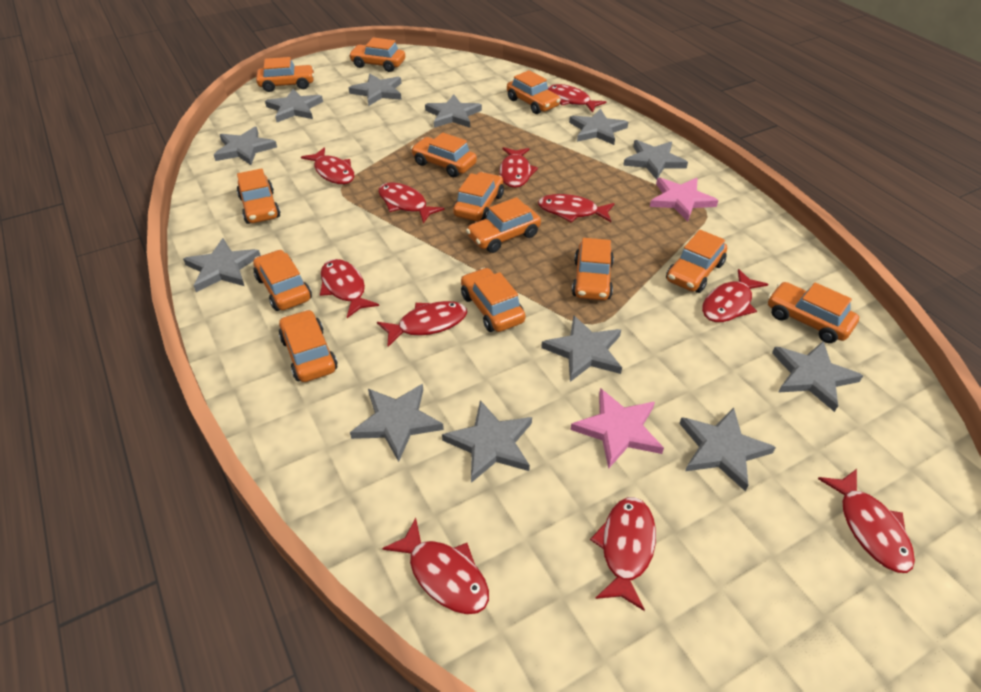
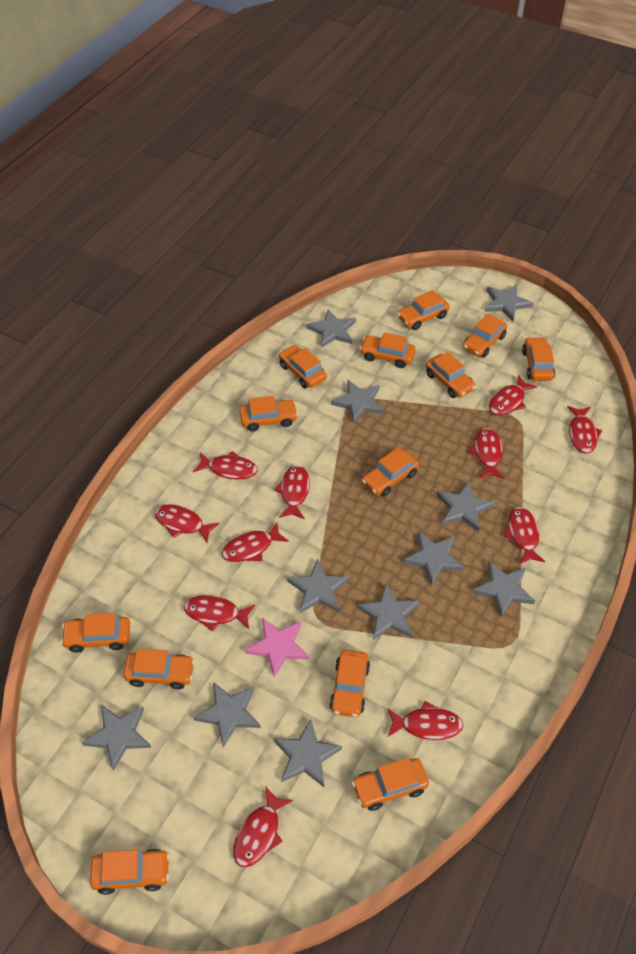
grey star: [183,238,261,292] [214,127,277,165] [265,89,323,122] [349,74,402,106] [350,384,444,462] [425,95,482,128] [442,400,532,483] [541,315,622,382] [569,109,628,145] [623,140,688,180] [679,407,776,492] [772,341,863,412] = 12 -> [82,705,151,771] [193,682,261,747] [274,719,342,787] [287,559,349,613] [306,309,356,348] [331,380,384,424] [357,583,420,640] [403,532,464,586] [437,481,495,532] [472,561,535,618] [484,284,533,321] = 11
pink star: [570,388,664,468] [650,178,718,221] = 2 -> [244,618,309,677] = 1

